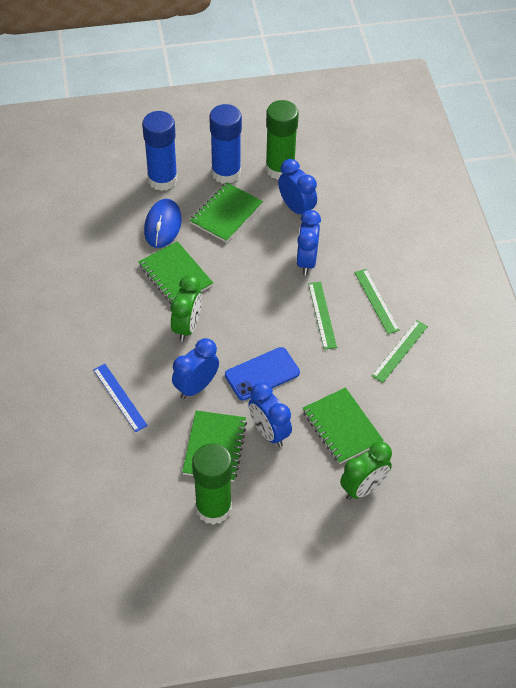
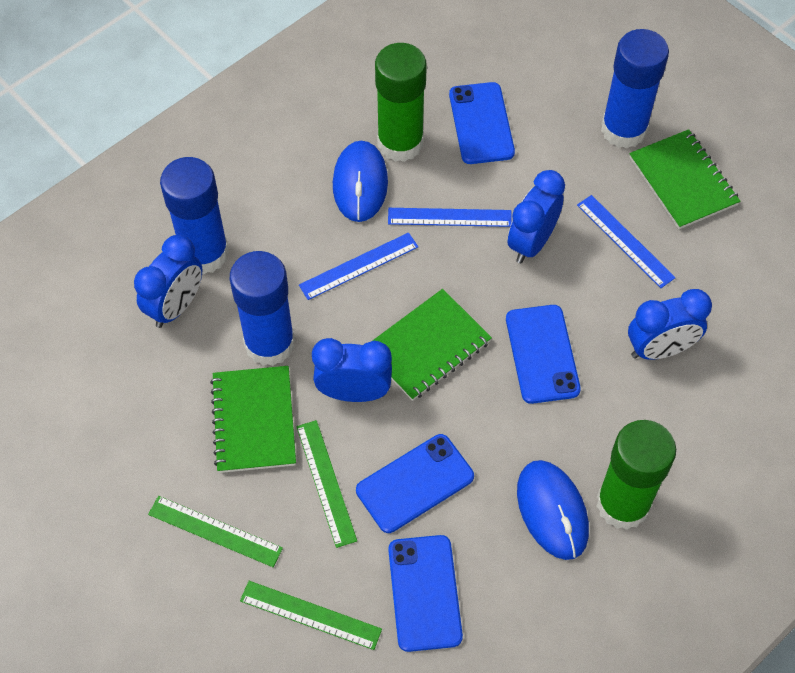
blue glue stick: [142,111,178,191] [209,104,242,184] = 2 -> [160,157,229,275] [230,251,295,366] [601,29,669,149] = 3
blue mouse: [144,199,182,248] = 1 -> [333,141,388,222] [517,460,589,560] = 2
blue phone: [225,347,300,401] = 1 -> [356,434,474,533] [388,535,463,652] [449,82,515,164] [506,305,581,404] = 4
blue ruler: [93,364,148,432] = 1 -> [299,232,418,300] [388,208,512,227] [577,195,676,288] = 3
green clock: [171,275,202,342] [340,441,392,500] = 2 -> none = 0
green notebook: [138,241,213,304] [182,410,247,482] [190,182,263,243] [303,387,384,464] = 4 -> [210,366,296,473] [372,289,492,401] [629,129,740,229] = 3

